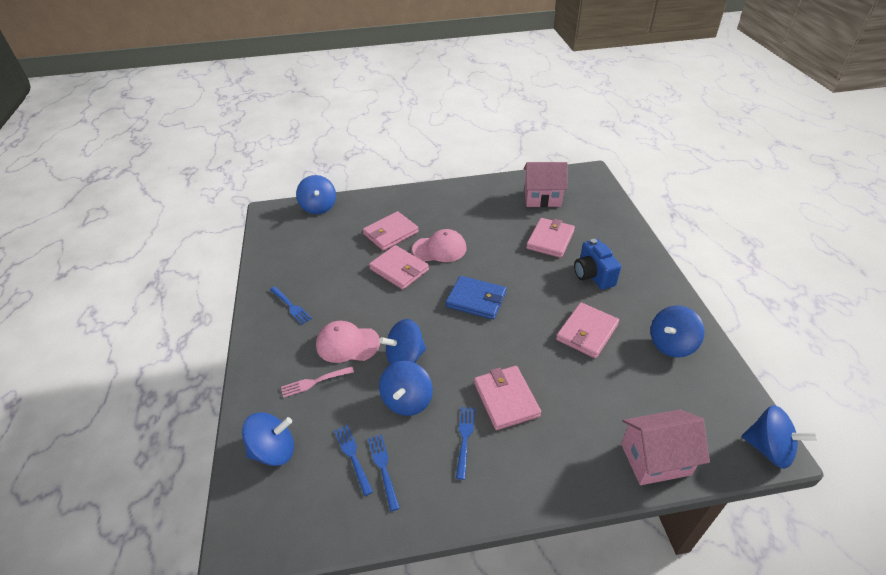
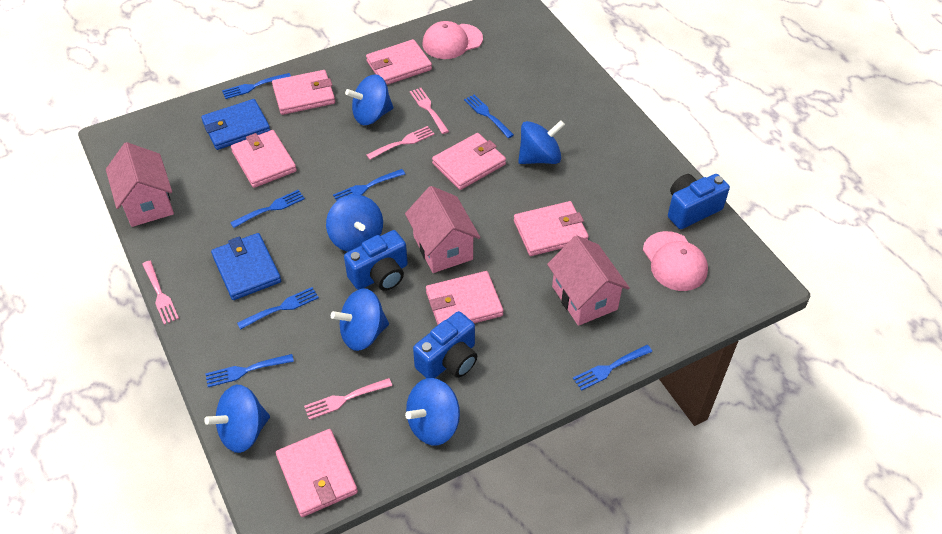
blue camera: [574,239,621,290] = 1 -> [344,230,408,291] [413,311,477,378] [668,174,730,229] = 3
blue fork: [270,286,312,325] [334,424,373,496] [368,434,400,511] [456,407,475,480] = 4 -> [205,354,294,387] [222,73,291,99] [230,190,305,228] [237,287,319,330] [333,169,405,201] [464,94,514,138] [573,345,652,391] = 7
blue wallet: [446,276,506,320] = 1 -> [201,99,270,150] [211,233,281,300] = 2
pink fork: [281,366,354,398] = 1 -> [142,261,179,325] [304,378,392,420] [366,126,434,160] [410,88,449,134] = 4
pink house: [524,162,567,207] [621,410,710,485] = 2 -> [106,142,174,227] [405,186,480,273] [547,235,630,326] = 3
pink wallet: [363,211,419,251] [369,245,429,290] [474,366,541,430] [526,218,575,258] [556,302,619,358] = 5 -> [231,130,297,188] [272,70,335,115] [276,429,358,517] [366,39,432,85] [426,271,503,325] [432,133,506,190] [514,201,589,256] = 7

